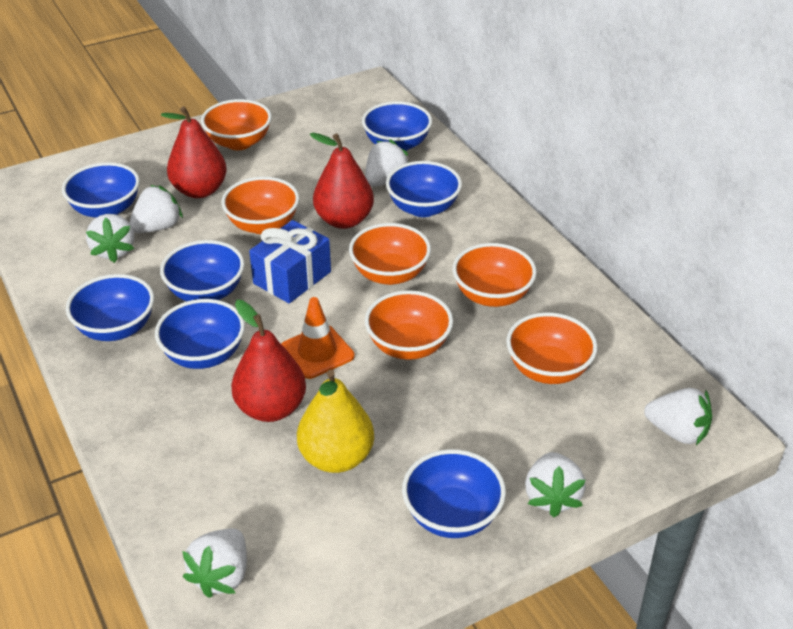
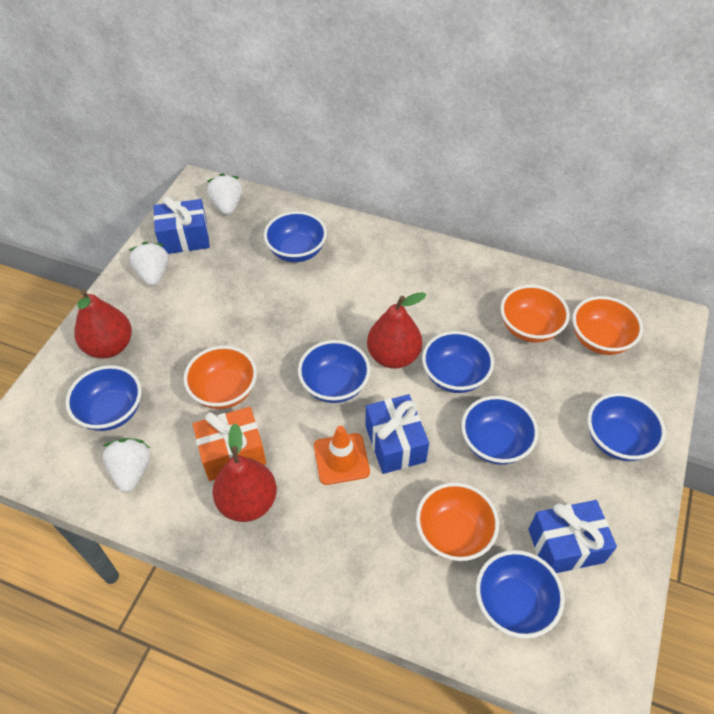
blue gift: [249,220,331,303] = 1 -> [153,196,210,254] [365,394,429,474] [528,500,617,573] = 3
orange bowl: [201,99,272,150] [221,177,299,234] [349,223,431,285] [365,290,453,360] [452,243,537,307] [506,313,598,384] = 6 -> [184,346,257,409] [416,482,499,561] [500,285,570,343] [572,296,643,355] = 4
orange gift: none = 0 -> [193,407,266,481] = 1
white strawberry: [86,214,134,263] [129,185,183,233] [182,528,247,598] [365,139,409,187] [525,452,586,517] [644,388,712,445] = 6 -> [103,438,150,492] [129,242,168,286] [207,173,242,215] = 3
yellow pear: [297,370,374,473] = 1 -> none = 0

